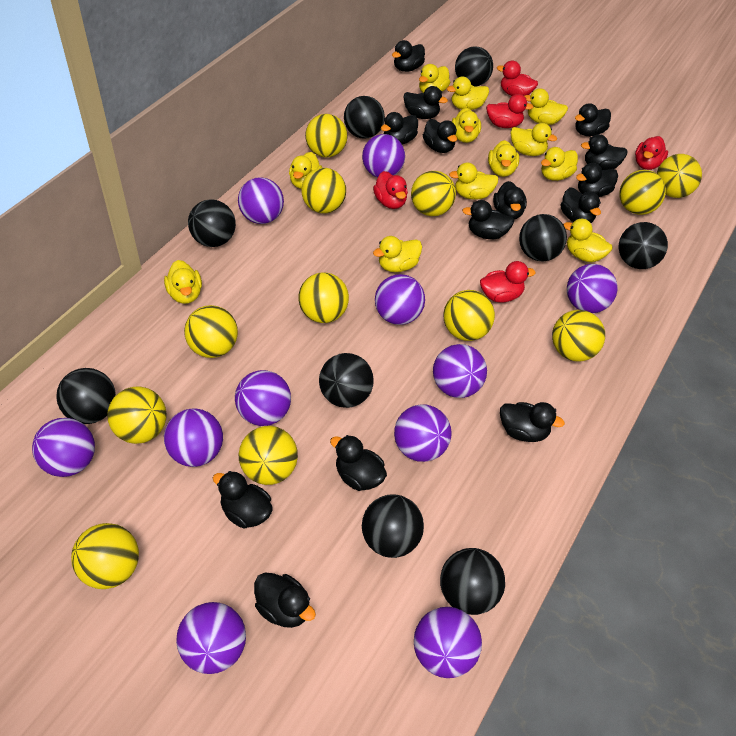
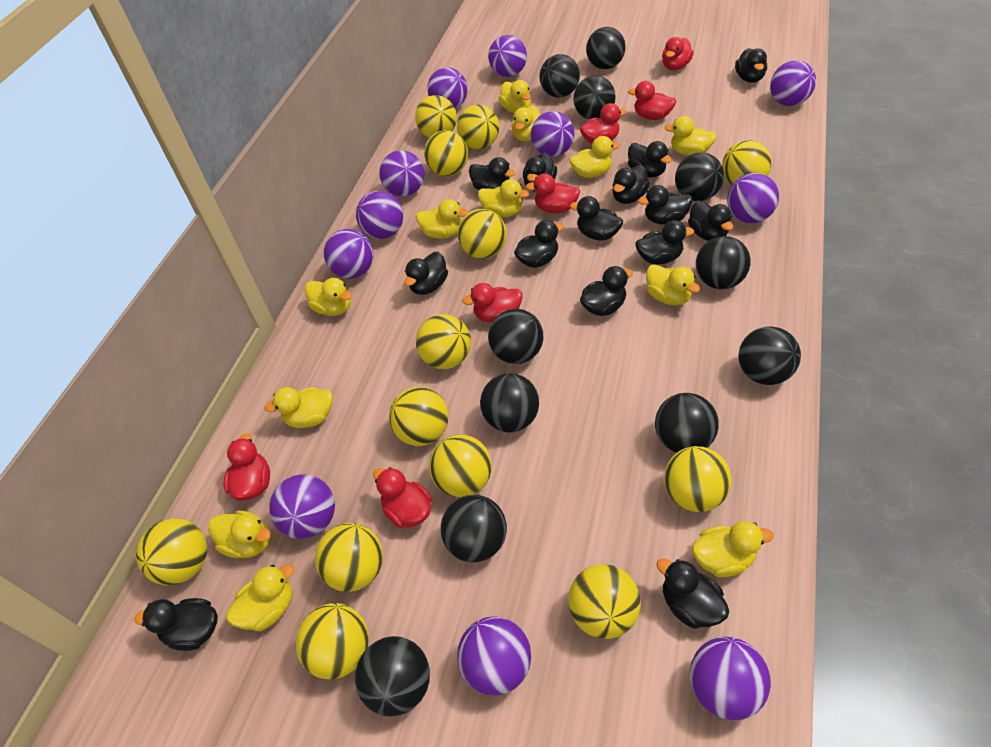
black ball: [56,368,116,424] [188,200,236,247] [319,353,374,408] [344,96,385,139] [362,495,424,558] [440,548,505,615] [455,46,493,86] [519,214,567,261] [619,222,668,269] = 9 -> [355,636,430,717] [441,495,507,562] [480,373,539,432] [488,309,544,364] [539,54,580,98] [573,75,616,119] [586,27,626,69] [655,393,719,453] [675,152,724,201] [696,236,751,289] [739,327,801,385] = 11
red duck: [373,171,408,209] [480,261,536,303] [486,94,534,128] [497,61,538,96] [635,136,668,170] = 5 -> [223,433,270,500] [373,467,432,528] [462,283,523,323] [525,173,580,213] [580,103,627,144] [628,81,677,120] [662,37,694,70] = 7
yellow ball: [71,523,139,589] [107,386,167,444] [184,305,238,358] [239,426,298,485] [298,273,349,323] [301,168,346,213] [305,114,347,158] [411,171,456,216] [443,290,495,341] [552,310,605,361] [619,170,666,215] [657,154,702,198] = 12 -> [136,518,207,585] [296,603,369,679] [315,523,383,592] [389,387,449,446] [415,95,457,138] [416,314,471,369] [424,130,468,176] [429,435,492,498] [457,104,500,149] [458,209,507,259] [568,564,641,639] [664,446,732,512] [722,141,771,185] = 13

